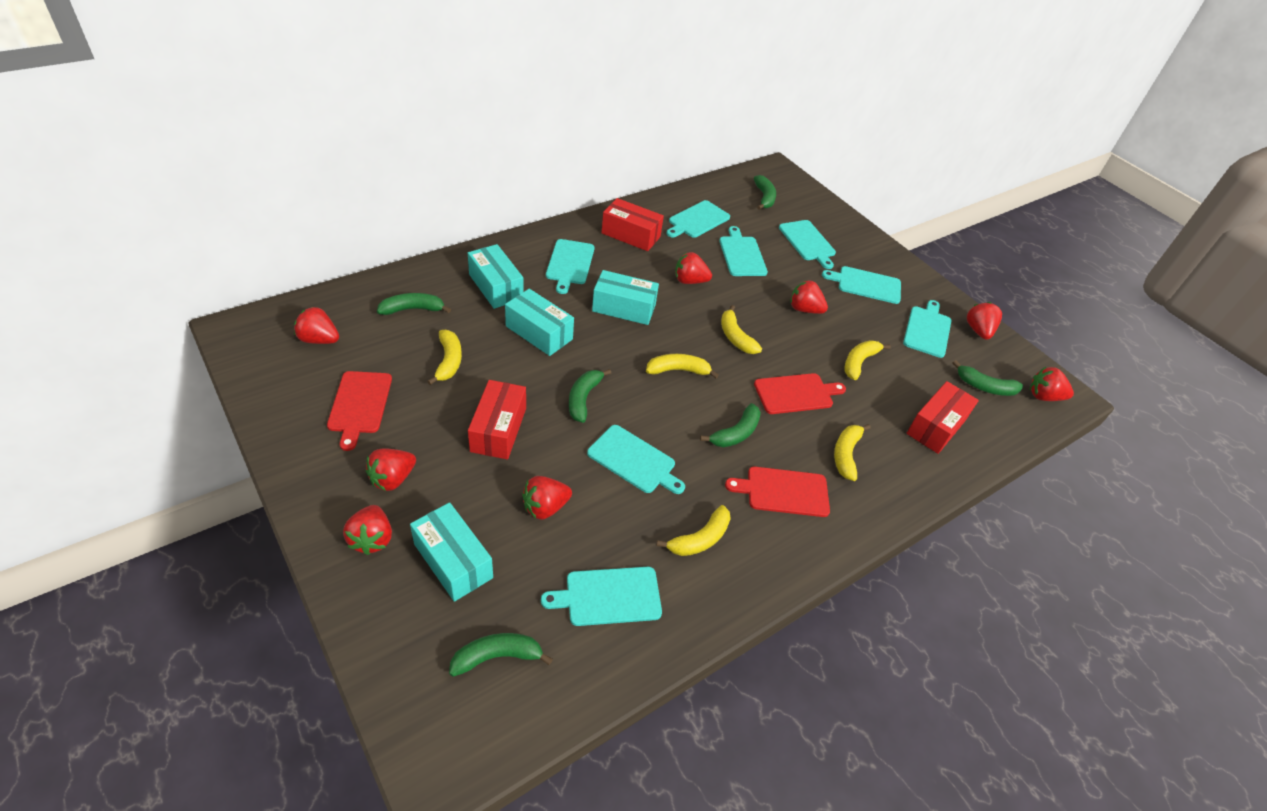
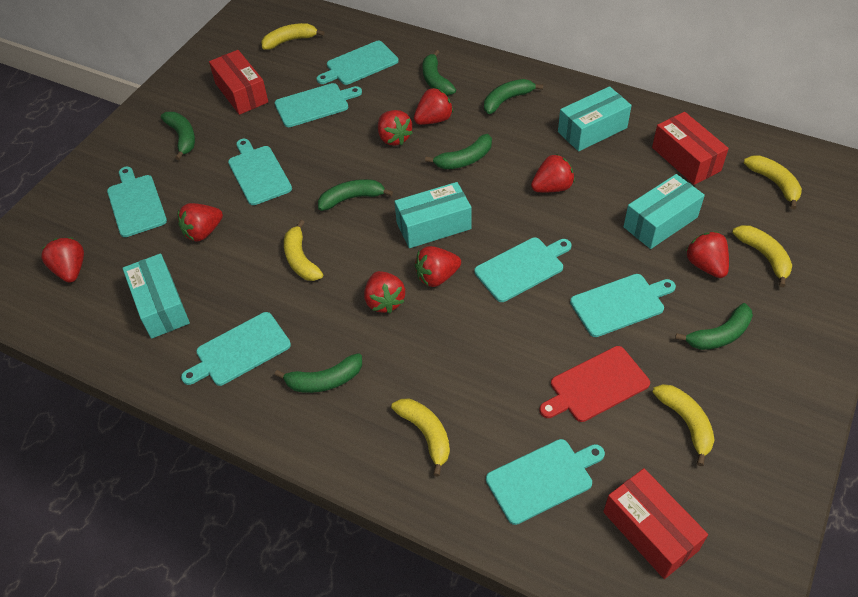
green banana: [377,293,451,315] [449,633,553,677] [569,369,611,423] [700,403,761,447] [754,175,776,210] [952,360,1023,396] = 6 -> [161,112,195,160] [275,353,362,393] [318,179,393,211] [423,50,456,95] [425,134,492,169] [484,79,543,114] [675,303,753,350] = 7
red cutting board: [327,371,392,451] [725,466,830,517] [754,373,846,414] = 3 -> [539,346,650,422] = 1

